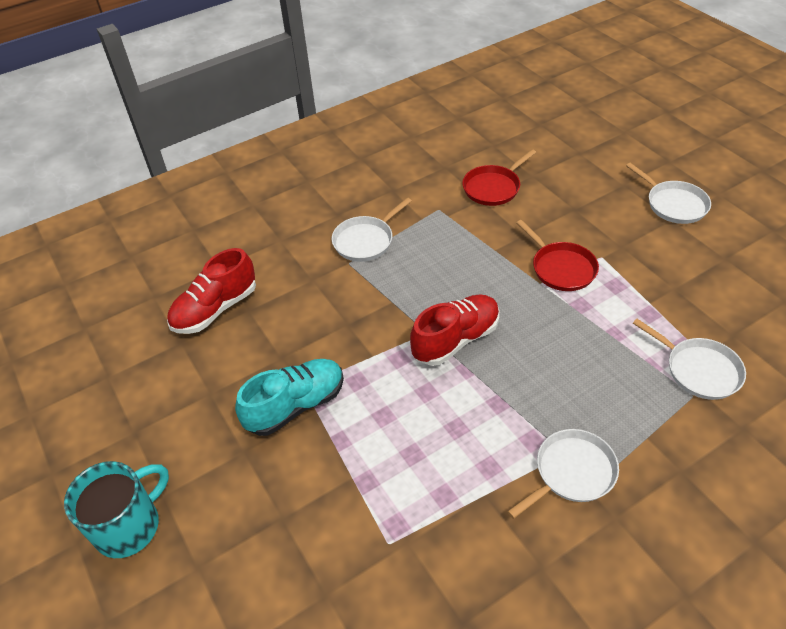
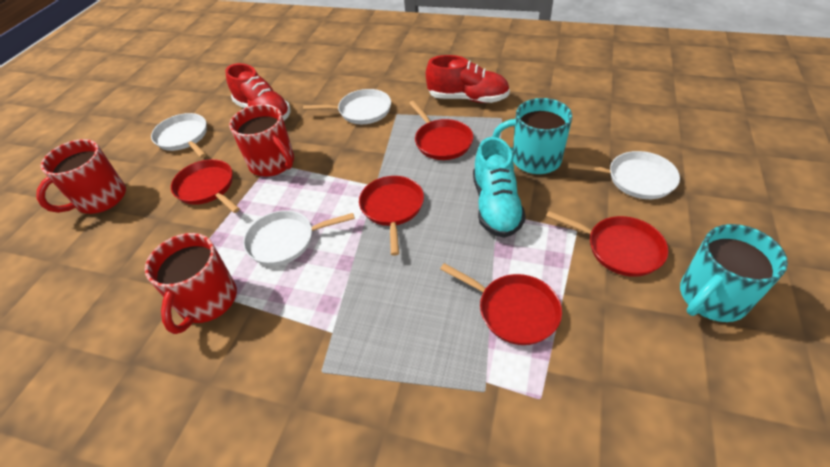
red mug: none = 0 -> [36,139,126,214] [145,233,237,334] [229,104,294,177] = 3
red pan: [462,149,536,206] [516,220,599,291] = 2 -> [171,159,240,213] [359,176,424,256] [409,101,473,160] [440,263,562,345] [546,211,668,277] = 5
turquoise mug: [64,461,169,558] = 1 -> [492,98,572,174] [680,224,788,322] = 2

